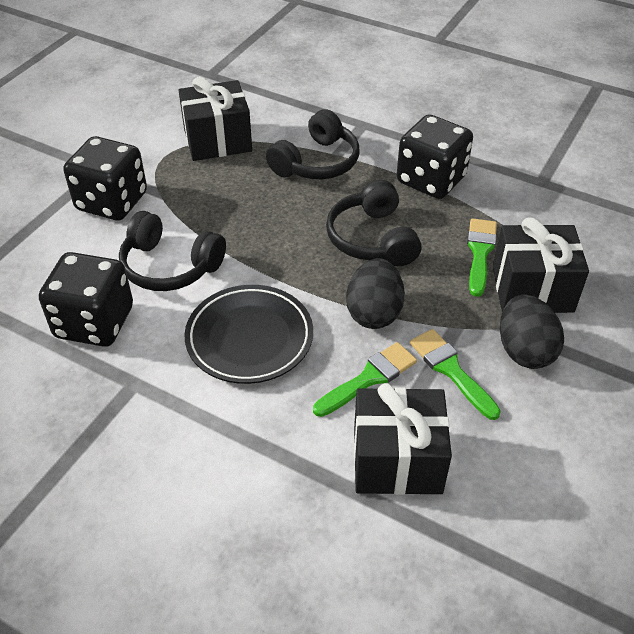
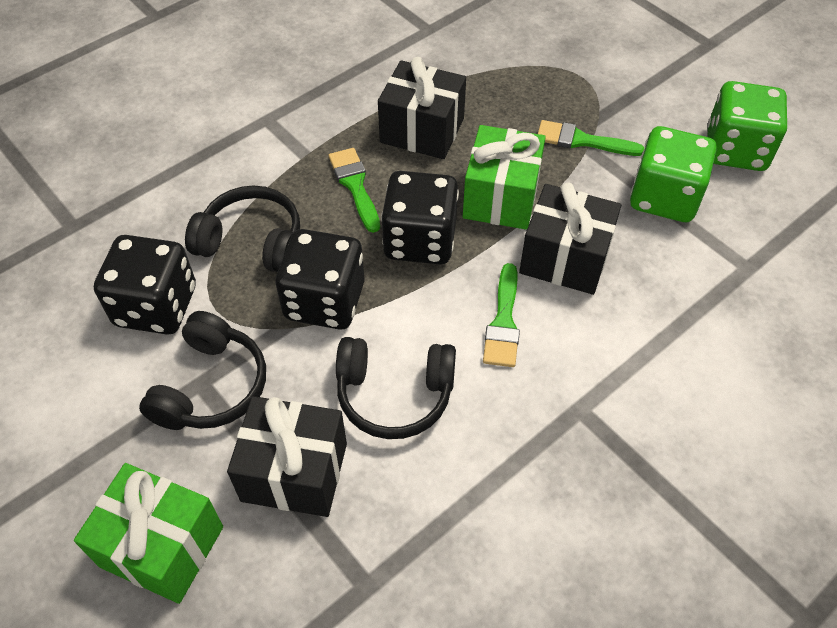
black egg: [346,258,405,329] [500,294,564,369] = 2 -> none = 0
black plate: [184,285,313,384] = 1 -> none = 0
green dice: none = 0 -> [630,126,717,222] [707,81,787,171] = 2
green gift: none = 0 -> [74,463,223,604] [463,125,546,230] = 2

